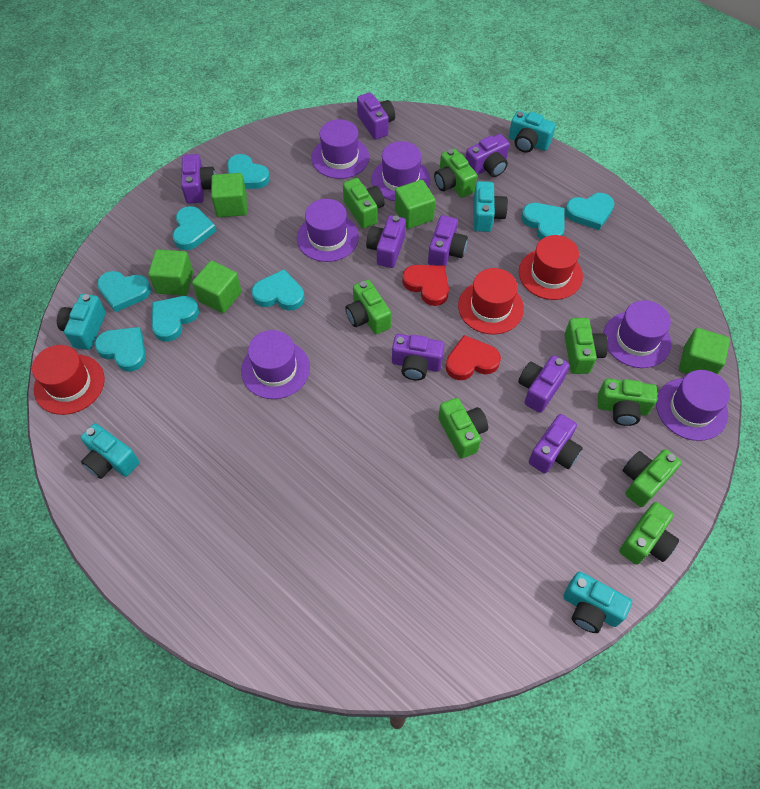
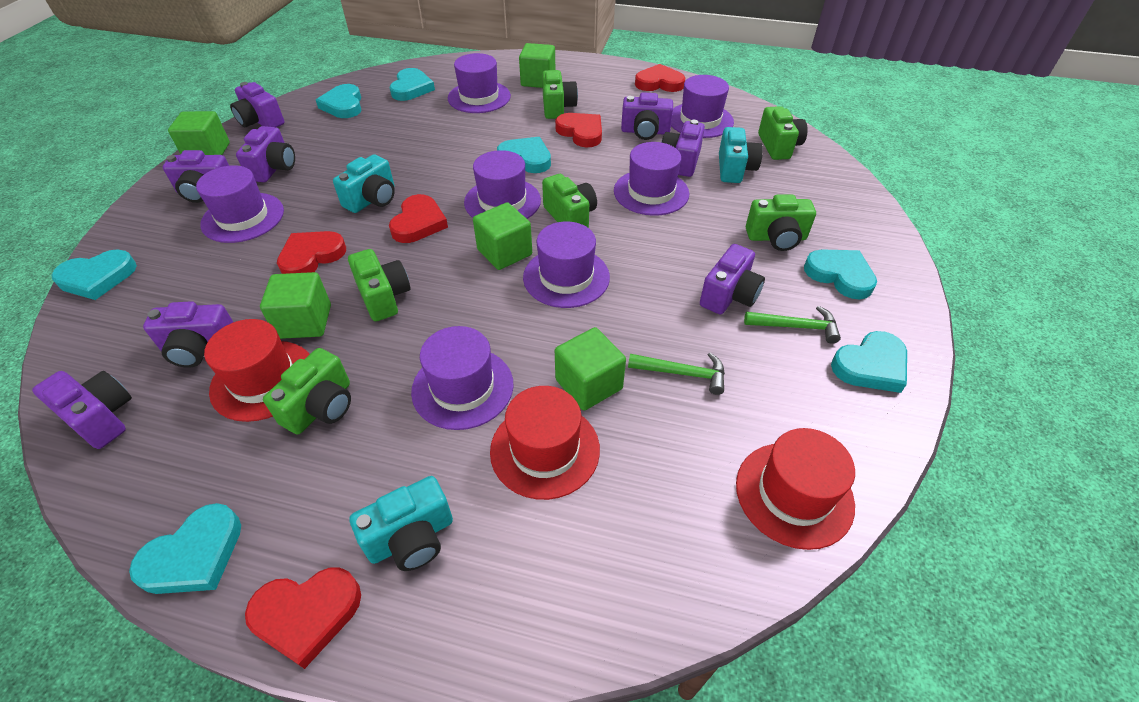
green camera: [343,178,385,229] [345,279,391,334] [434,148,477,198] [438,398,488,459] [564,318,608,374] [598,379,657,426] [619,502,679,565] [622,449,682,507] = 8 -> [263,348,351,435] [348,249,410,321] [542,70,578,119] [542,174,597,228] [746,195,816,251] [758,106,808,160] = 6
green hammer: none = 0 -> [628,353,725,395] [744,306,841,344] = 2
purple hat: [241,330,310,399] [297,199,359,262] [311,119,369,179] [371,141,430,201] [603,300,671,368] [656,370,730,441] = 6 -> [196,165,284,243] [411,326,514,430] [448,53,511,113] [464,150,541,219] [523,222,610,308] [614,142,689,216] [671,75,734,138] = 7
red heart: [402,265,449,306] [446,335,501,380] = 2 -> [245,568,361,669] [277,231,346,274] [389,194,448,243] [555,113,602,147] [635,64,685,92] = 5
turquoise camera: [57,294,106,350] [80,423,139,479] [474,181,508,232] [509,111,556,153] [563,572,632,633] = 5 -> [333,154,395,213] [349,476,453,571] [719,127,763,183] = 3
turquoise heart: [94,327,146,372] [97,271,151,312] [152,296,199,342] [172,206,217,250] [227,154,270,189] [251,270,304,310] [521,203,565,240] [565,193,615,230] = 8 -> [51,250,137,300] [129,503,241,594] [316,84,361,118] [390,68,435,101] [497,137,551,173] [804,249,877,299] [831,331,907,393] = 7

